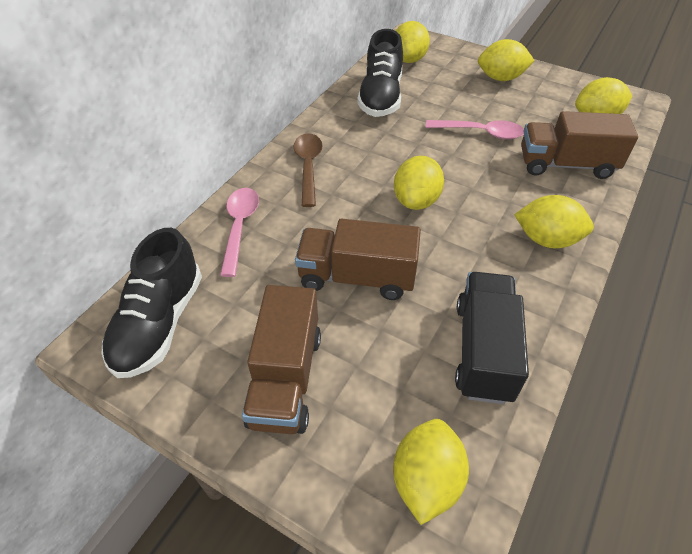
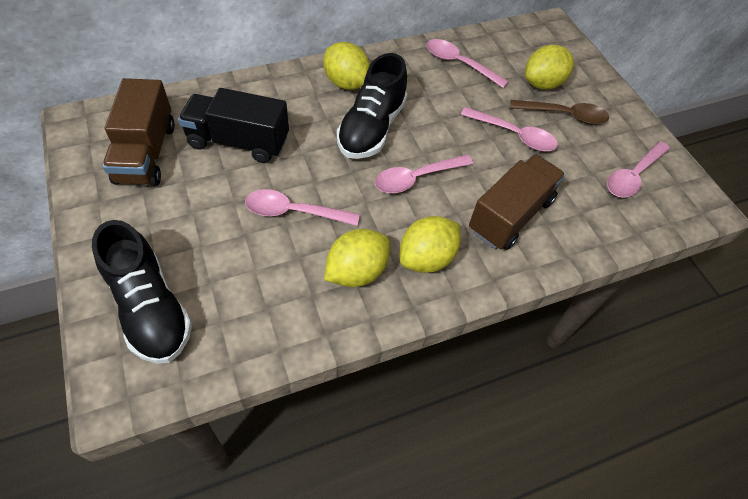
brown truck: [242,285,321,434] [295,219,421,300] [521,111,638,179] = 3 -> [102,78,175,186] [469,154,565,250] = 2
pink spoon: [220,188,259,277] [426,120,524,139] = 2 -> [245,189,360,226] [374,154,473,193] [426,39,509,88] [461,107,558,151] [607,141,670,198] = 5
yellow lemon: [393,419,469,525] [394,156,444,210] [396,21,430,63] [478,39,535,81] [514,195,594,248] [575,77,632,114] = 6 -> [323,42,370,90] [324,229,390,287] [400,216,460,273] [525,45,574,90] = 4

